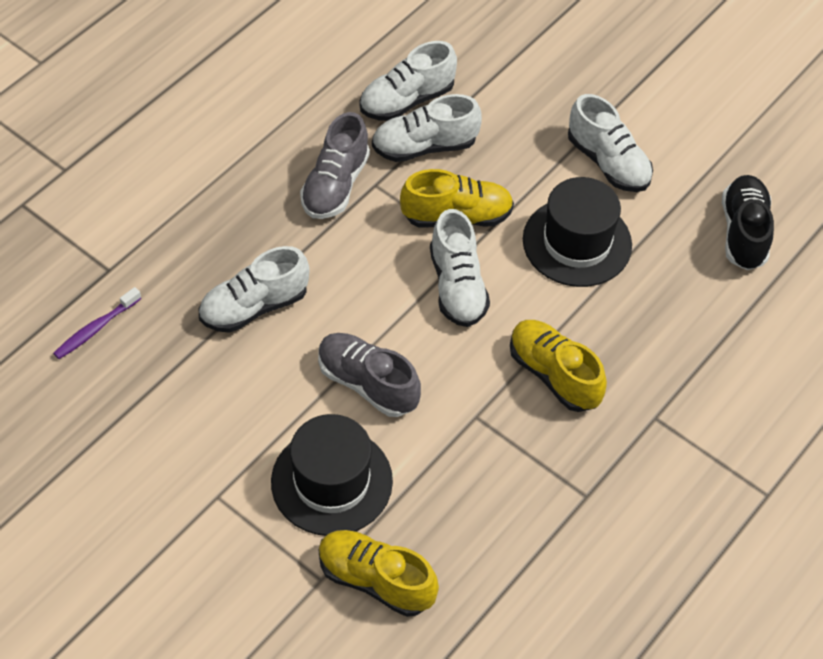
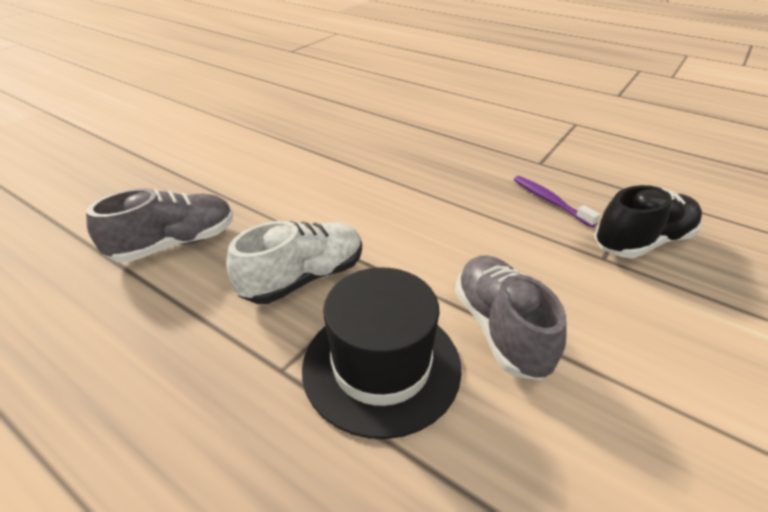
black hat: [271,414,393,536] [523,177,632,287] = 2 -> [302,267,462,439] = 1
white shoe: [199,246,309,333] [360,41,457,121] [372,94,482,162] [430,209,490,327] [568,94,653,192] = 5 -> [226,221,362,304] = 1
yellow shoe: [319,530,439,617] [400,169,514,228] [510,320,607,412] = 3 -> none = 0

